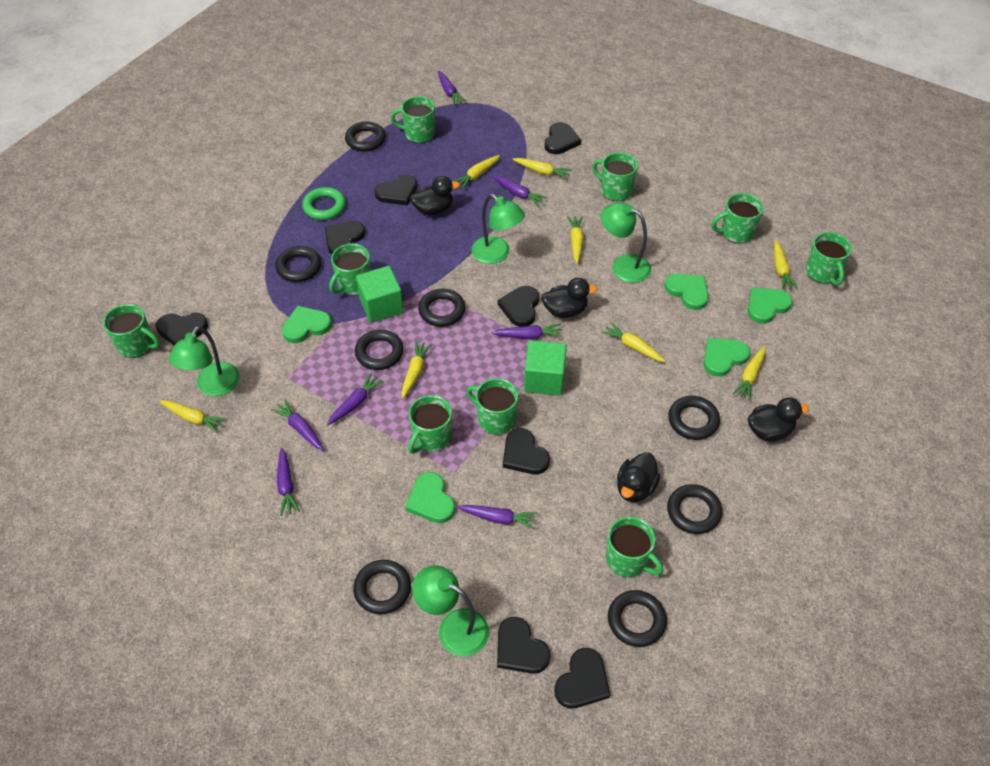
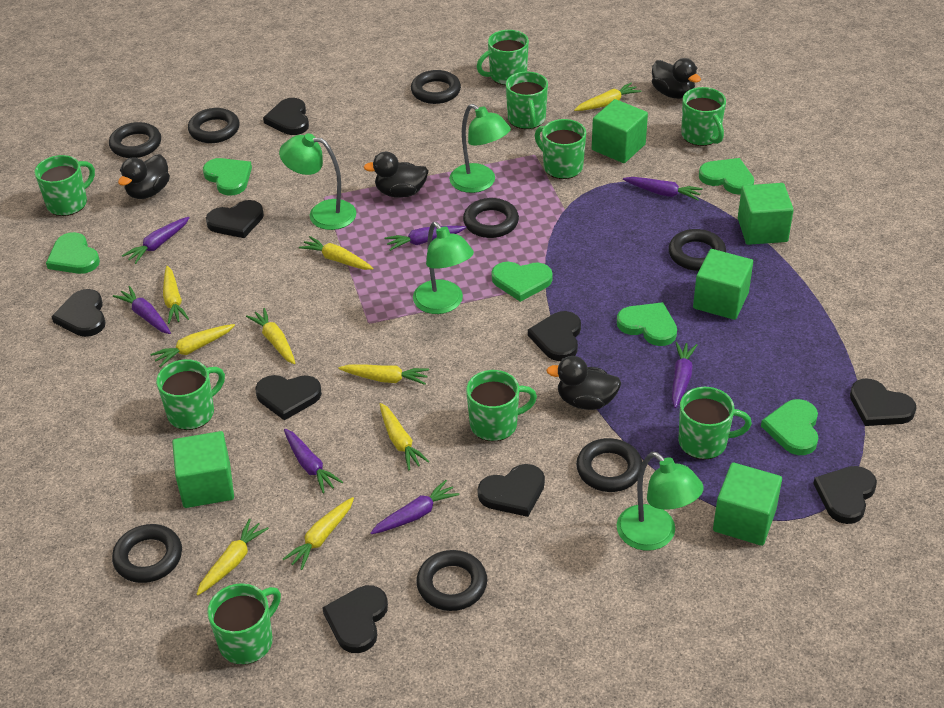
black heart: [156,312,208,346] [325,221,365,254] [374,175,417,206] [497,617,550,674] [498,286,539,327] [503,428,550,474] [545,122,581,154] [554,648,610,709] = 8 -> [51,289,106,337] [206,200,264,238] [255,375,322,420] [263,98,309,135] [322,585,388,653] [478,464,545,517] [528,311,581,361] [813,466,877,524] [850,379,917,426] = 9
green cube: [356,266,404,323] [524,340,567,395] = 2 -> [172,431,234,508] [592,99,648,163] [693,249,753,320] [713,462,782,546] [738,183,794,245] = 5
green heart: [282,306,332,343] [405,472,455,523] [664,273,708,310] [704,338,750,376] [748,288,792,324] = 5 -> [46,232,100,274] [203,158,252,196] [492,262,553,302] [617,302,677,346] [699,158,754,195] [761,399,818,455] = 6
green ring: [302,187,346,220] = 1 -> none = 0
yellow carrot: [159,400,227,433] [402,341,432,399] [455,155,500,189] [512,158,572,179] [567,216,584,264] [601,322,666,362] [733,345,766,400] [774,240,798,290] = 8 -> [151,324,235,367] [163,266,189,324] [196,519,269,595] [246,308,296,364] [283,497,354,570] [299,236,373,270] [339,365,429,385] [380,403,430,470] [574,82,641,111] = 9

